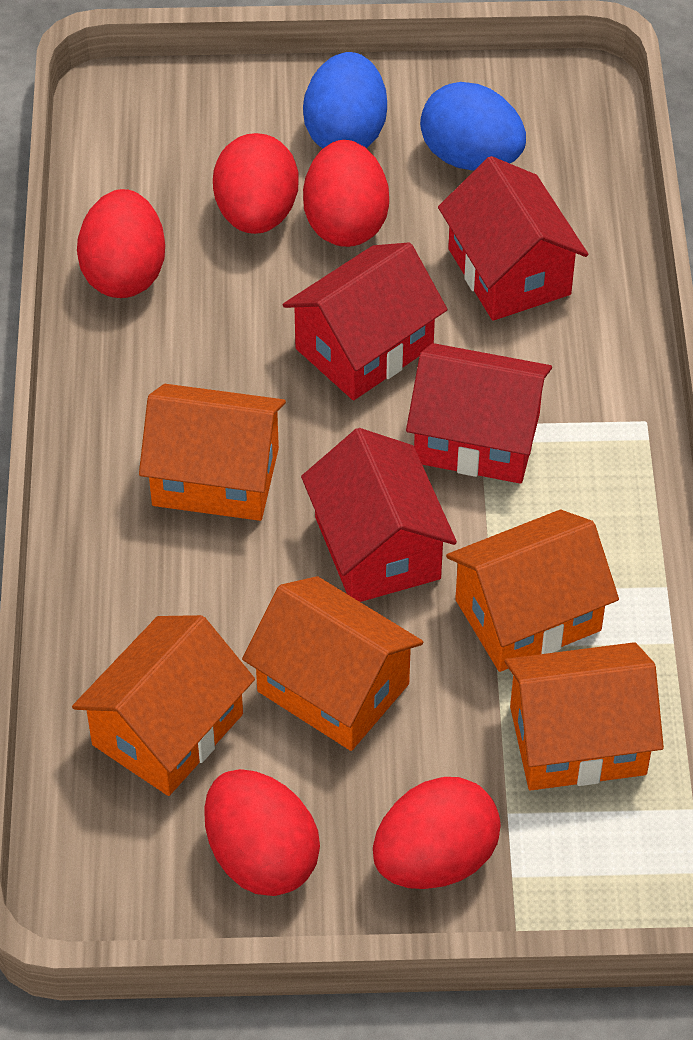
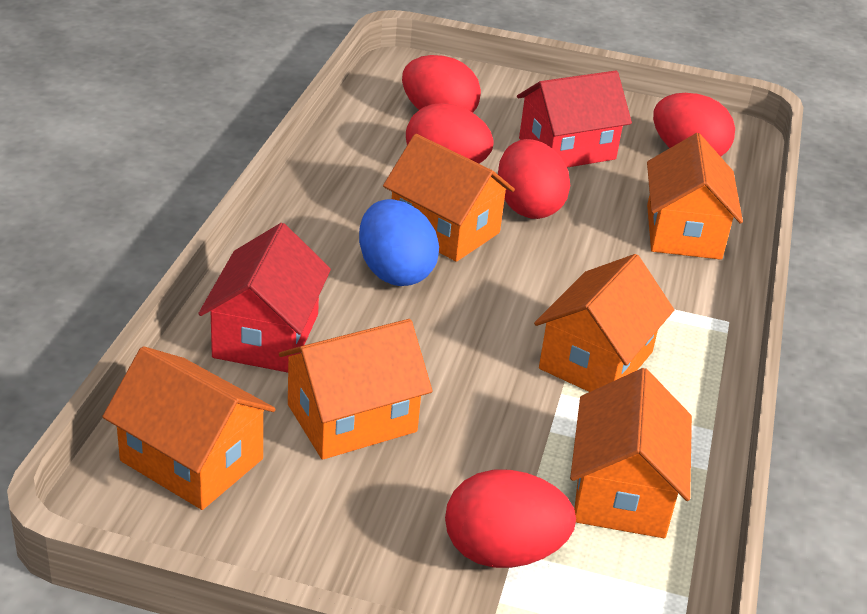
blue egg: [303,52,387,148] [420,82,526,171] = 2 -> [359,199,439,286] = 1
orange house: [72,615,255,796] [139,384,286,521] [242,576,423,751] [446,510,619,672] [505,642,664,790] = 5 -> [102,346,276,510] [279,319,433,460] [383,134,515,262] [534,254,674,392] [570,368,692,538] [647,133,743,260] = 6
red house: [282,243,448,400] [301,428,457,602] [406,343,552,484] [438,156,588,321] = 4 -> [198,223,331,373] [517,71,632,168] = 2

